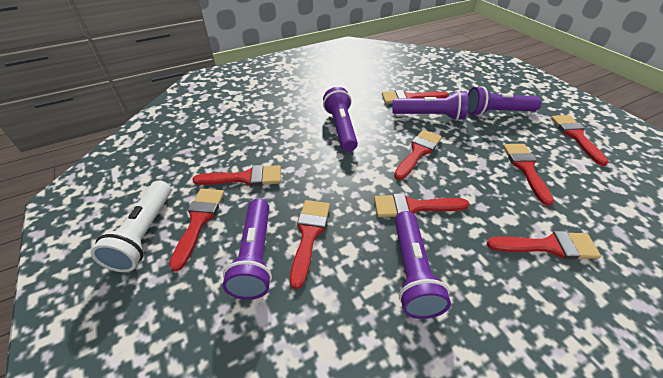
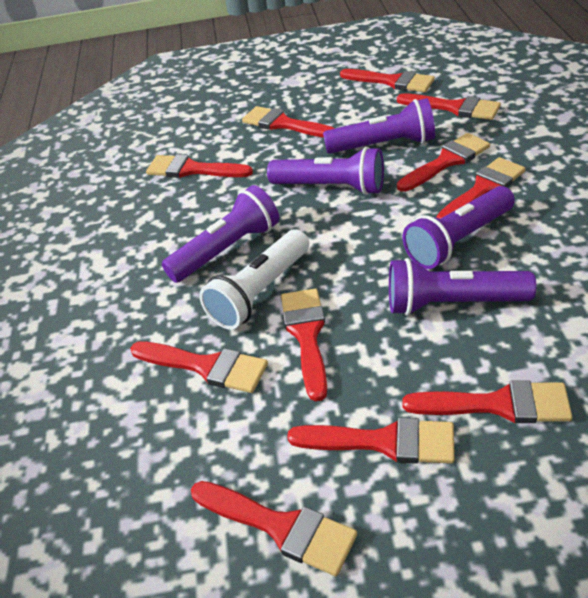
red brush: [169,188,224,271] [192,165,281,186] [290,200,330,289] [374,193,469,217] [382,90,449,104] [394,130,442,180] [487,231,601,259] [503,144,554,206] [551,115,609,166] = 9 -> [130,341,268,393] [146,154,253,178] [191,481,357,576] [242,106,335,138] [281,289,327,401] [287,417,455,464] [340,69,435,92] [397,93,501,120] [397,133,490,192] [402,380,572,423] [437,157,526,219] = 11

